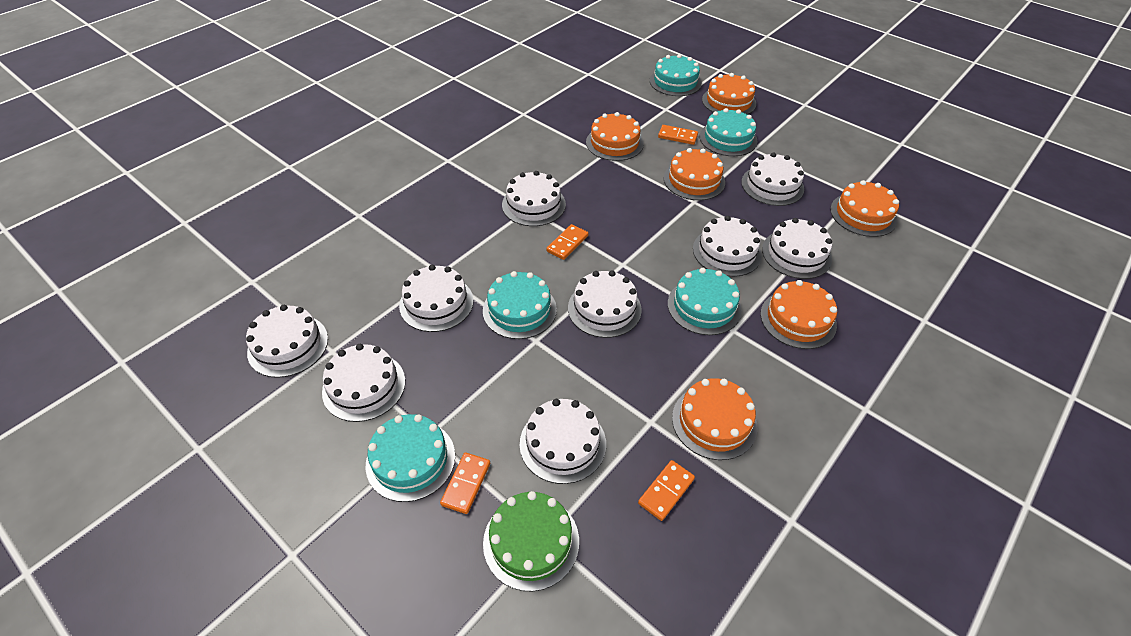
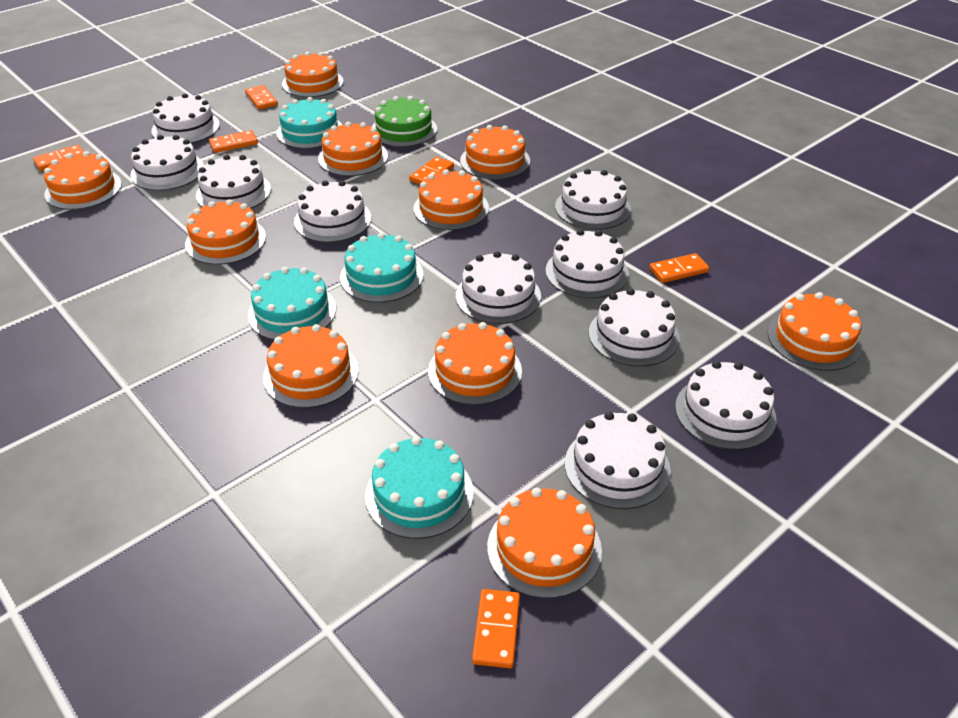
orange cake: [586,112,644,161] [664,148,725,200] [672,378,757,460] [702,73,756,115] [760,280,837,349] [830,180,899,237] = 6 -> [44,151,122,210] [185,199,266,265] [263,324,359,408] [282,52,344,97] [318,122,388,176] [413,169,489,230] [428,322,522,405] [460,125,530,180] [487,488,602,598] [768,292,862,371] = 10
orange domino: [440,452,490,514] [546,224,588,260] [638,460,695,521] [658,125,698,145] = 4 -> [33,145,84,171] [209,130,258,153] [245,85,278,110] [409,157,454,184] [472,589,520,668] [649,253,709,283] = 6
turquoise cake: [366,414,455,502] [483,271,557,339] [650,54,702,96] [668,268,742,335] [699,108,757,156] = 5 -> [248,267,336,340] [276,97,342,149] [340,232,424,303] [365,436,474,539] = 4
white cake: [246,305,328,378] [322,344,405,422] [399,265,474,332] [502,171,566,226] [520,399,606,484] [568,270,642,338] [693,216,762,277] [741,153,804,206] [762,218,832,279] = 9 -> [130,135,204,191] [151,94,220,143] [196,155,271,208] [294,180,371,242] [456,251,541,324] [546,229,629,298] [555,169,631,230] [565,412,671,509] [589,288,680,367] [675,361,777,450] = 10

